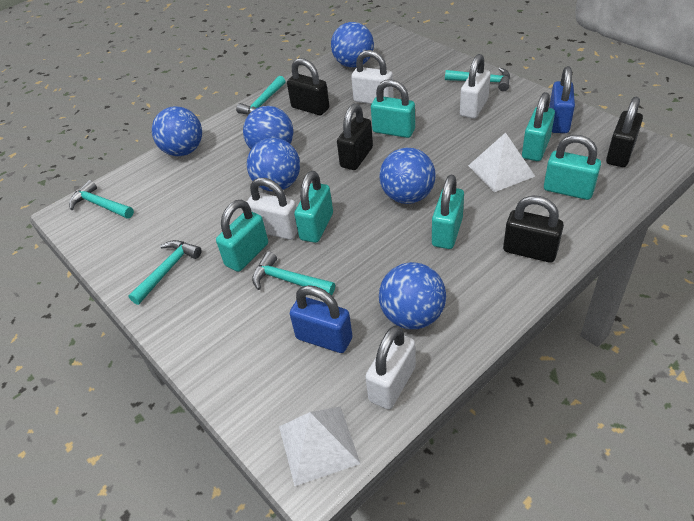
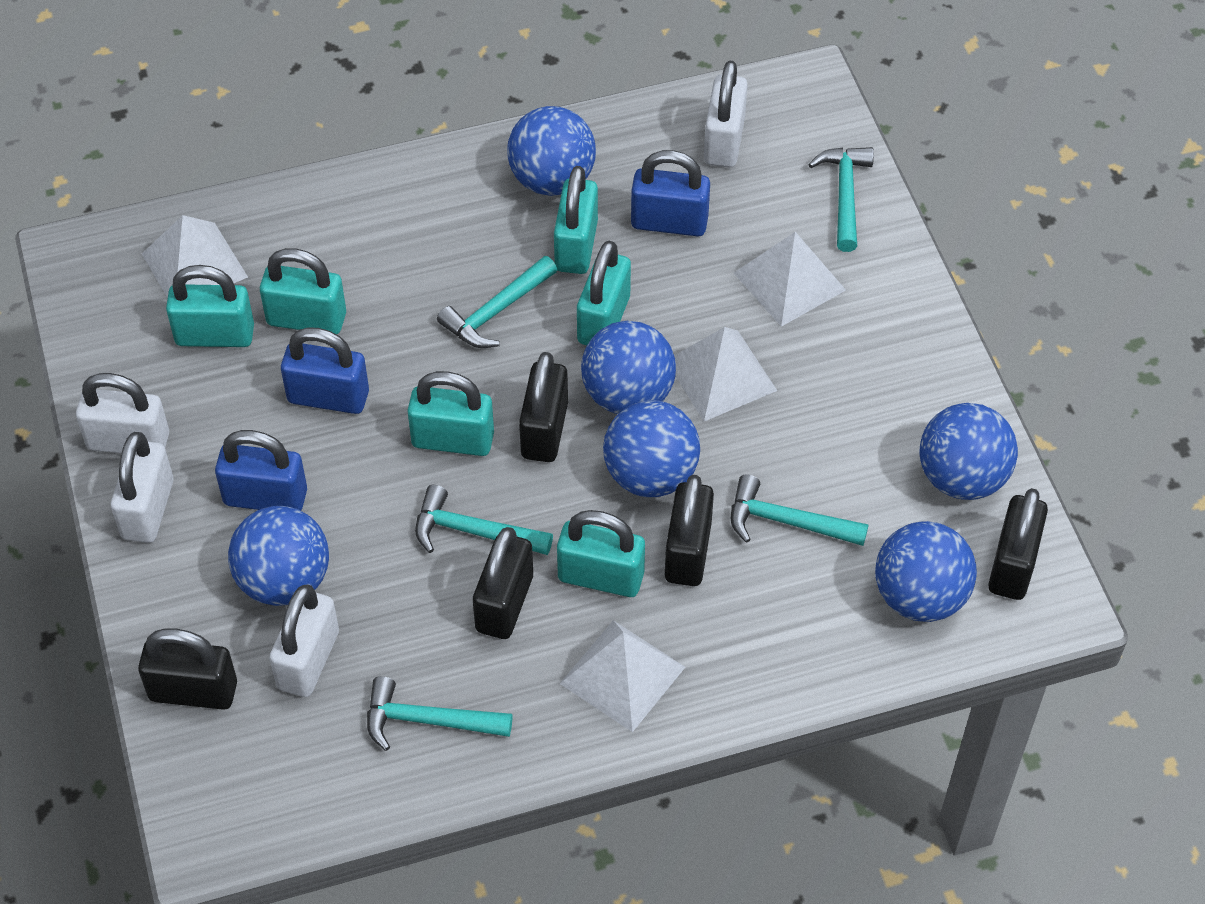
black padlock: [287,58,329,115] [337,104,373,170] [503,196,564,263] [606,97,643,167] = 4 -> [138,628,237,710] [473,527,533,639] [519,352,568,462] [665,475,714,586] [988,488,1048,600] = 5
blue padlock: [290,285,352,353] [549,66,575,133] = 2 -> [215,430,307,511] [281,327,369,414] [631,150,710,236] = 3
white pyramid: [279,406,361,486] [468,132,535,192] = 2 -> [142,215,248,298] [560,620,685,732] [674,327,777,421] [734,232,846,327] = 4

